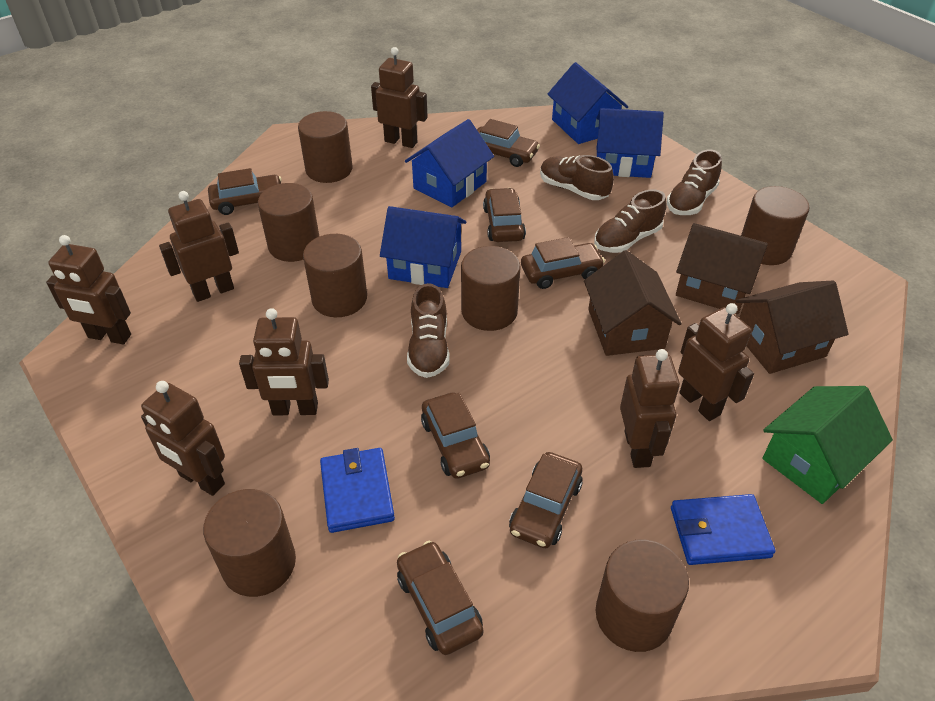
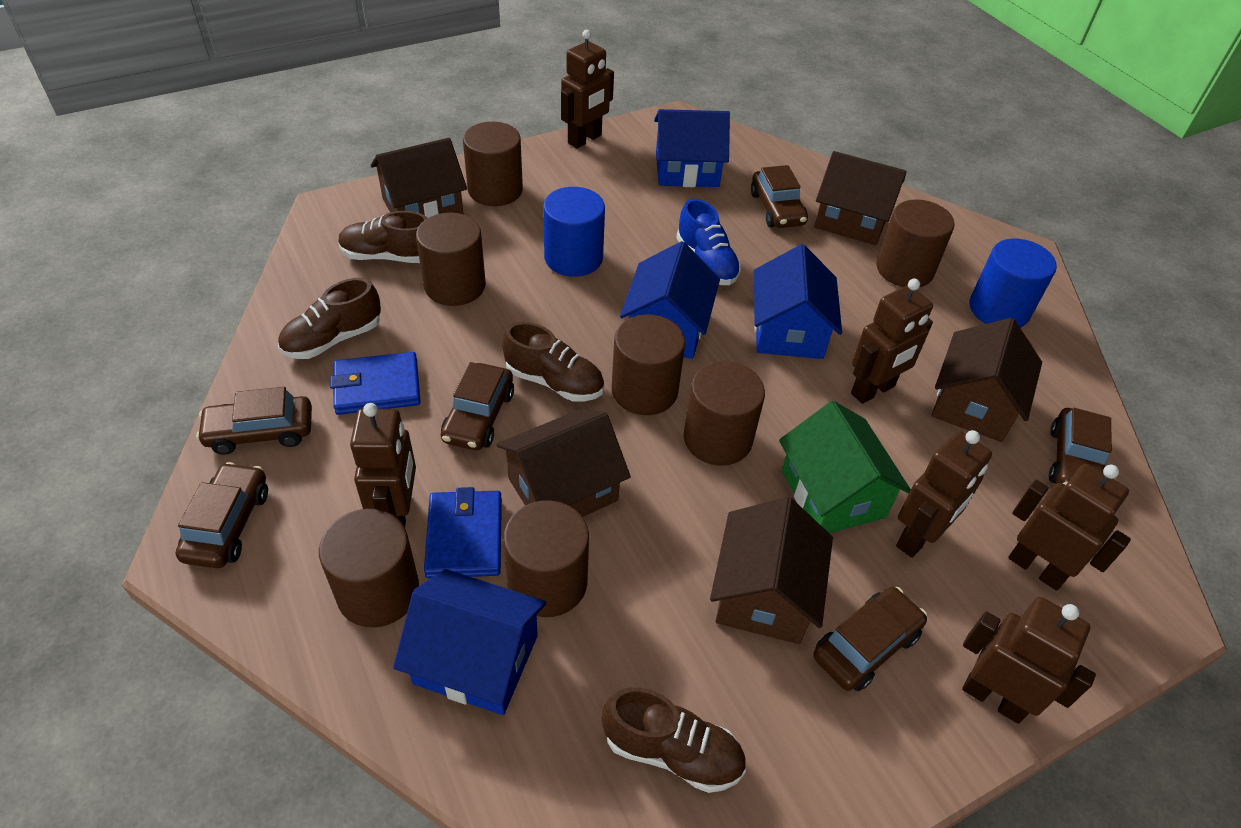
blue cylinder: none = 0 -> [543,187,605,277] [969,238,1057,328] = 2
blue shoe: none = 0 -> [676,199,741,285] = 1
brown car: [208,168,282,215] [397,541,483,655] [421,393,490,479] [477,119,540,167] [483,188,526,242] [509,452,583,548] [521,237,605,289] = 7 -> [176,462,268,568] [196,387,312,455] [441,362,514,450] [751,165,808,228] [813,587,927,691] [1049,408,1112,485] = 6
brown house: [584,250,682,356] [676,223,768,314] [736,280,849,374] = 3 -> [371,138,467,218] [497,409,631,517] [710,497,833,644] [814,151,907,245] [932,318,1042,442] = 5
brown robot: [46,235,131,344] [141,381,225,496] [159,191,239,302] [239,308,329,415] [371,47,428,148] [620,349,680,468] [678,303,754,421] = 7 -> [350,403,416,527] [561,30,614,148] [851,278,933,404] [896,430,992,558] [962,597,1096,724] [1008,463,1131,591] = 6

